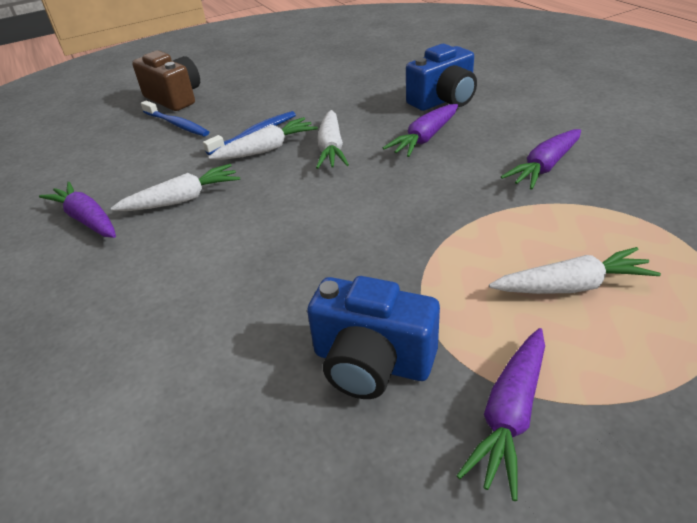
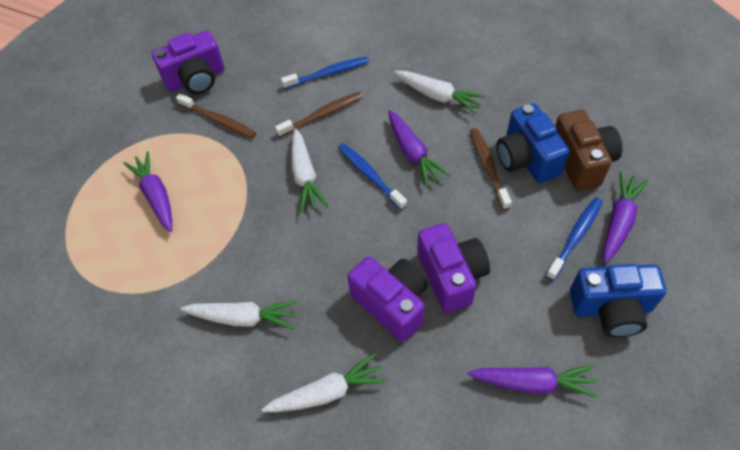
blue toothbrush: [141,101,209,136] [203,111,296,155] = 2 -> [281,56,369,89] [338,143,407,210] [546,198,603,280] = 3
brown toothbrush: none = 0 -> [176,93,256,138] [275,92,362,137] [470,128,512,210] = 3
purple camera: none = 0 -> [152,31,224,94] [347,256,428,342] [417,223,490,313] = 3

